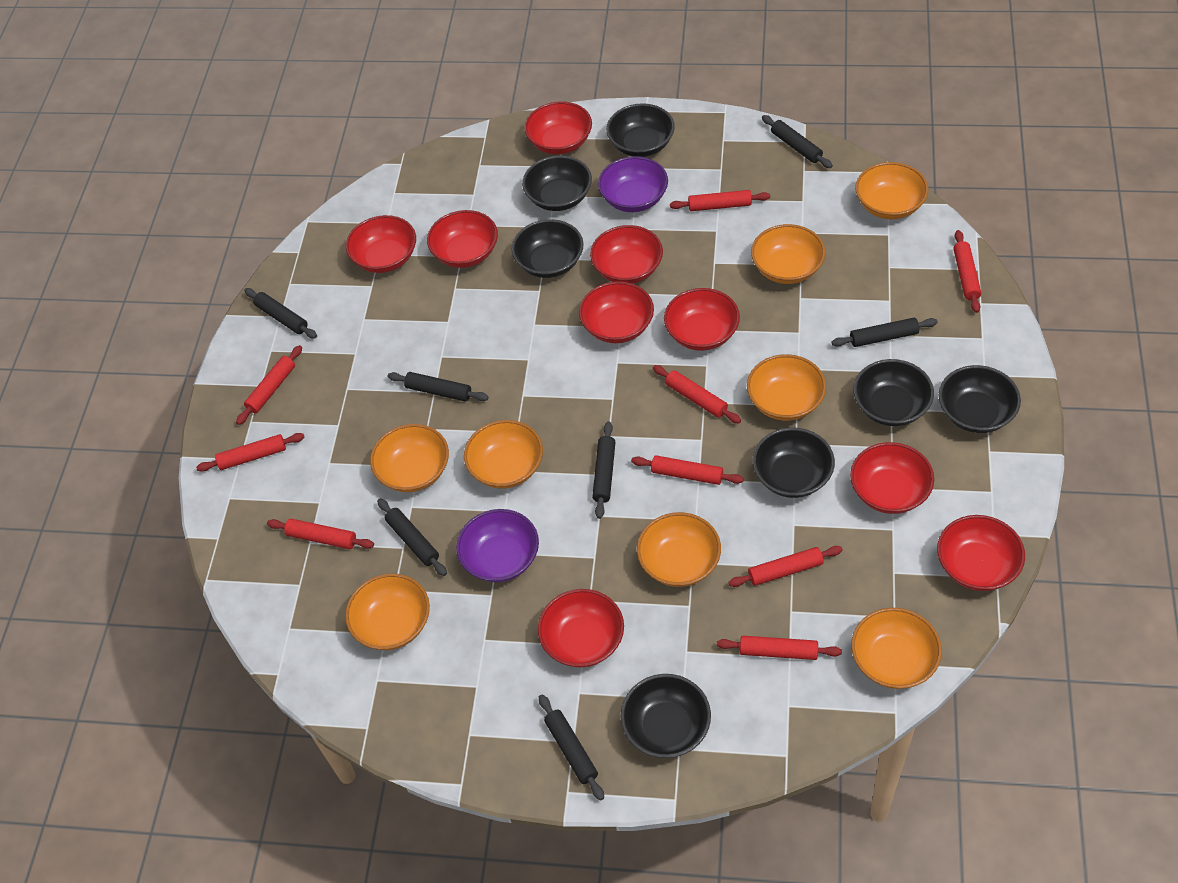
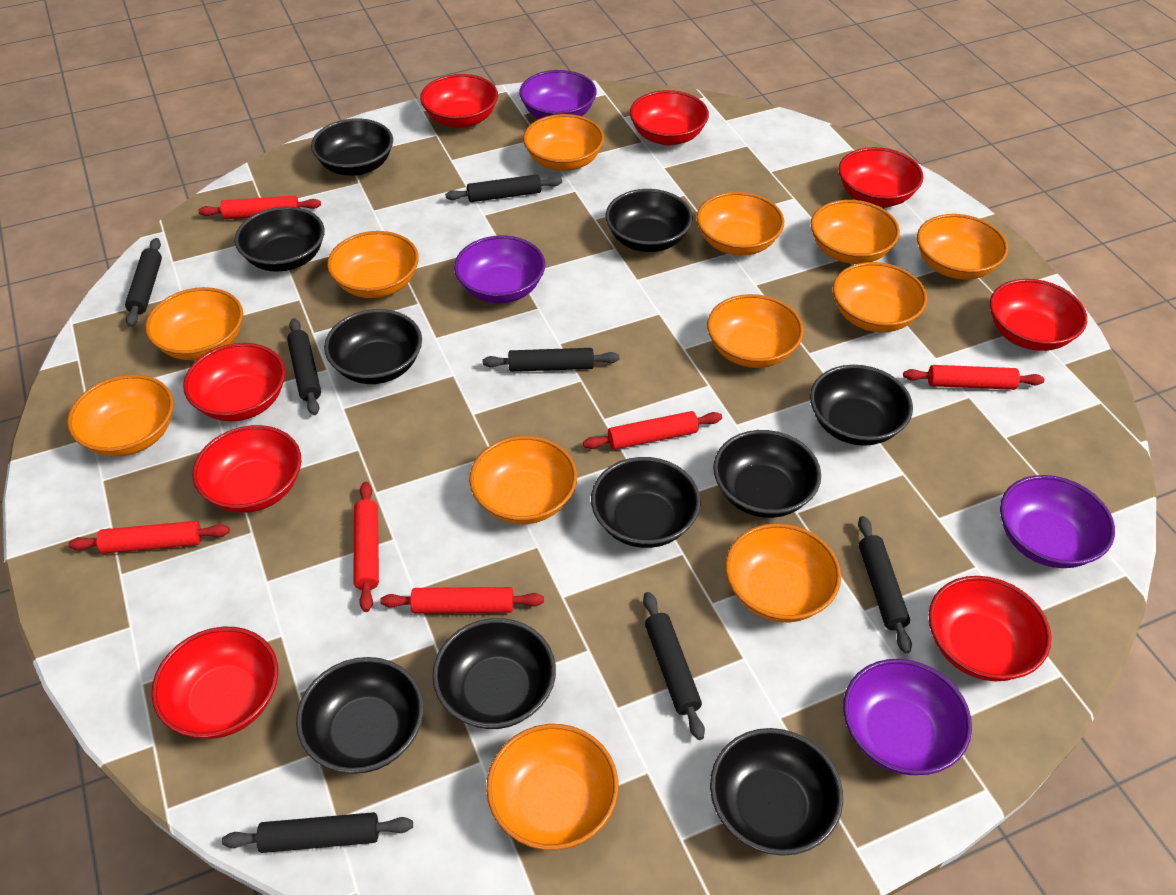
black bowl: [512,219,584,278] [522,156,592,211] [606,103,675,157] [620,674,711,758] [752,427,835,498] [853,359,934,426] [939,365,1021,433] = 7 -> [235,206,325,272] [296,657,424,774] [311,118,393,176] [324,309,422,384] [432,618,556,729] [591,457,701,548] [605,189,693,252] [710,728,843,856] [713,430,821,518] [810,365,913,446] = 10
orange bowl: [345,574,430,650] [370,424,449,492] [464,420,543,489] [637,512,721,587] [747,354,826,421] [751,224,825,284] [851,608,942,689] [855,162,929,219] = 8 -> [67,375,174,457] [145,287,243,360] [327,231,419,298] [469,436,577,524] [486,724,618,850] [523,114,604,171] [697,192,784,255] [707,294,804,368] [725,523,841,622] [811,200,900,264] [833,262,927,332] [917,214,1008,280] = 12
purple bowl: [456,509,539,582] [598,156,668,212] = 2 -> [454,235,545,303] [519,70,597,119] [843,659,972,775] [1000,475,1115,568] = 4
red bowl: [346,215,416,273] [427,210,498,268] [525,101,592,155] [538,589,624,668] [579,281,654,343] [590,225,663,284] [664,288,740,351] [850,442,934,514] [937,515,1025,591] = 9 -> [152,627,278,739] [183,343,286,421] [193,425,301,513] [420,74,498,128] [630,90,709,145] [838,147,924,207] [929,576,1051,681] [990,279,1087,351] = 8
red rolling pin: [196,433,305,472] [236,345,302,425] [267,519,374,549] [631,455,744,485] [653,365,741,423] [670,190,770,211] [717,636,842,660] [728,546,843,587] [953,230,981,313] = 9 -> [68,521,230,554] [198,195,321,219] [353,482,379,612] [380,587,544,613] [583,411,722,450] [903,365,1045,390] = 6

